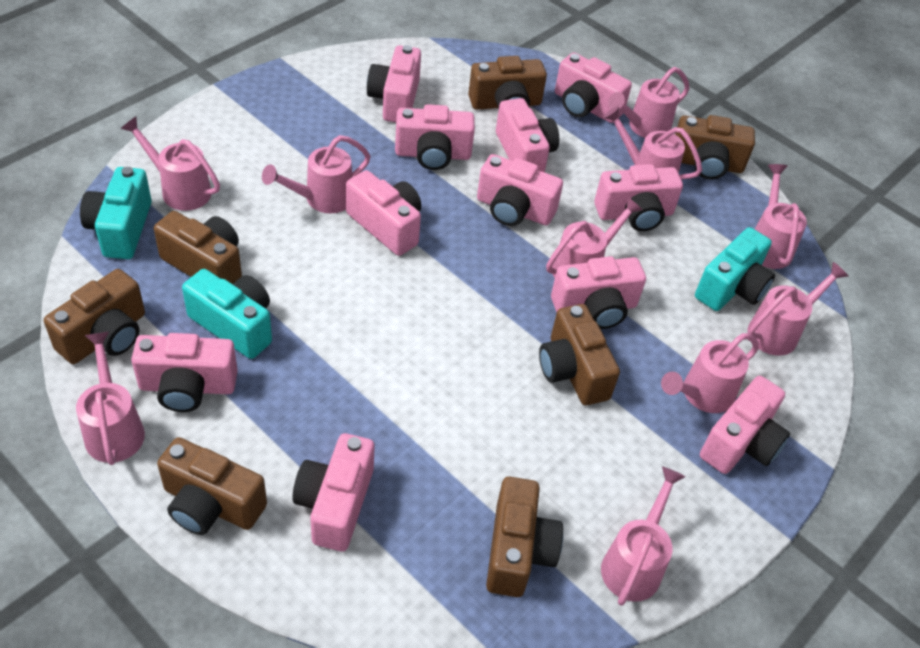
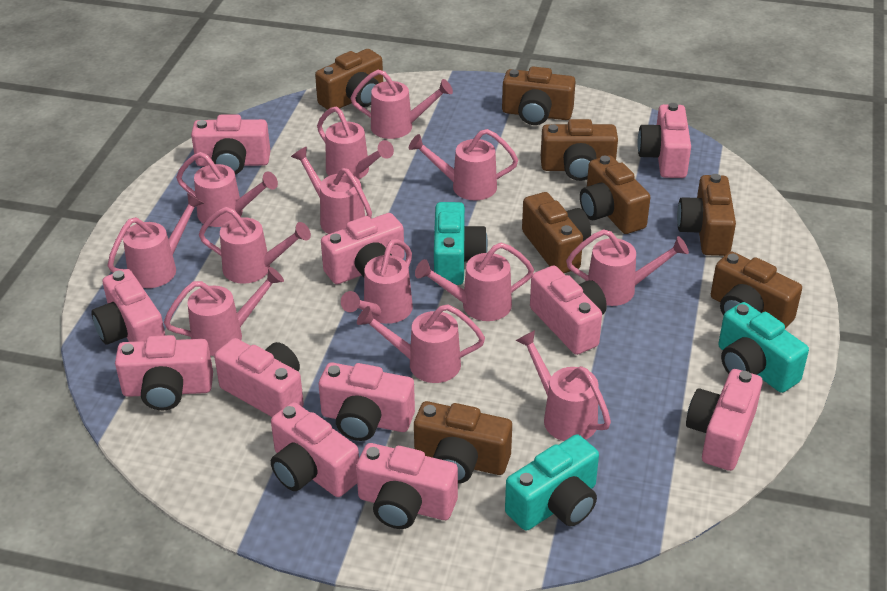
brown camera: [44,269,145,364] [154,211,242,284] [157,437,267,535] [468,56,547,110] [486,476,563,597] [539,304,620,405] [675,115,755,179] = 7 -> [315,49,383,110] [414,401,512,484] [502,66,576,125] [522,192,591,273] [541,119,618,181] [580,155,650,234] [677,174,736,256] [711,251,802,329] = 8
pink watering can: [76,331,145,465] [120,117,220,211] [262,135,371,214] [546,197,643,278] [601,466,685,606] [603,106,702,180] [608,67,690,138] [661,333,759,413] [748,262,848,356] [755,164,807,269] = 10 -> [108,193,204,288] [164,267,284,356] [176,152,278,227] [199,207,311,284] [291,147,372,234] [317,107,394,179] [341,239,413,324] [351,70,453,139] [357,304,485,383] [409,129,518,201] [415,243,534,321] [516,330,611,441] [566,229,689,306] = 13

